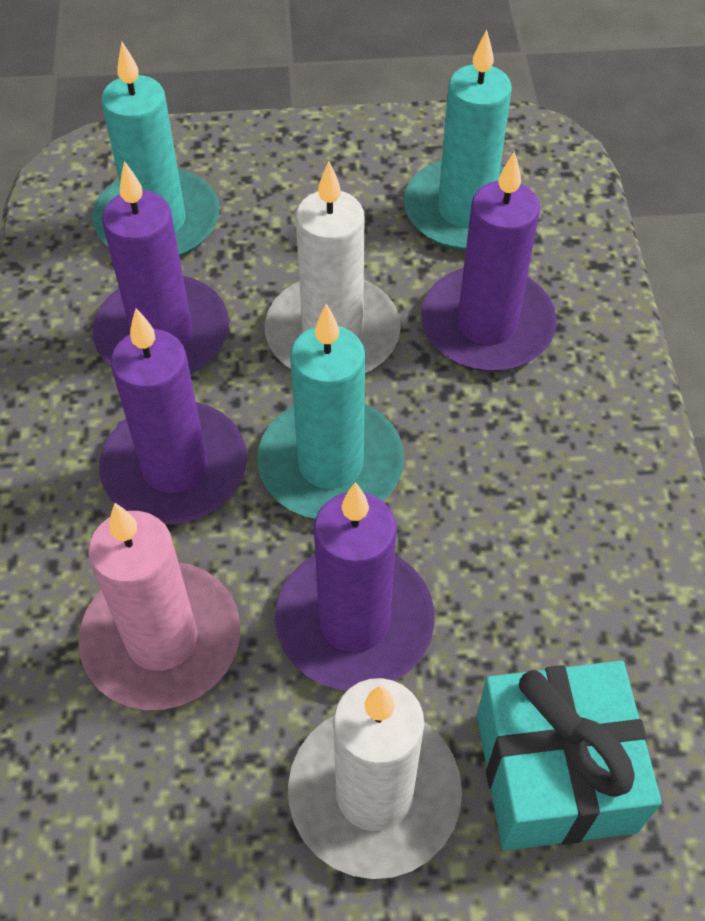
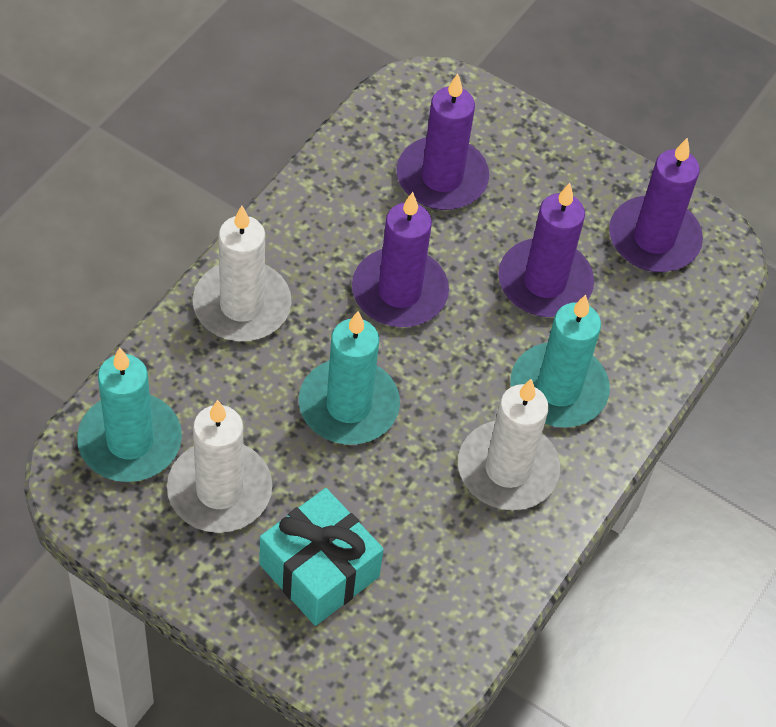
pink candle: [78,503,240,710] = 1 -> none = 0
white candle: [265,161,401,373] [288,678,462,879] = 2 -> [167,400,272,533] [193,206,292,341] [458,379,560,510] = 3

